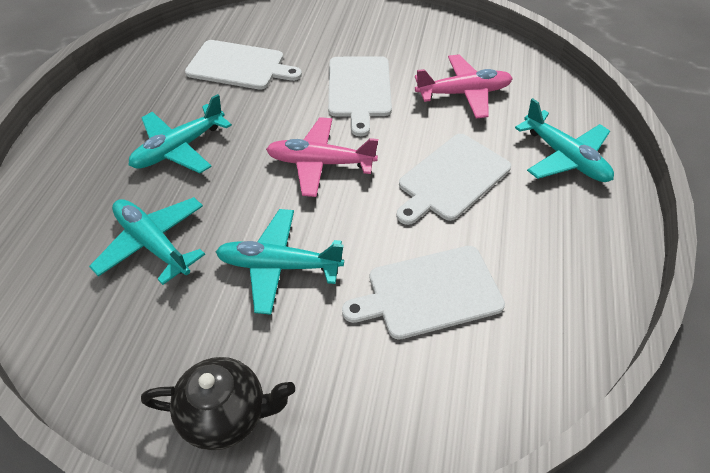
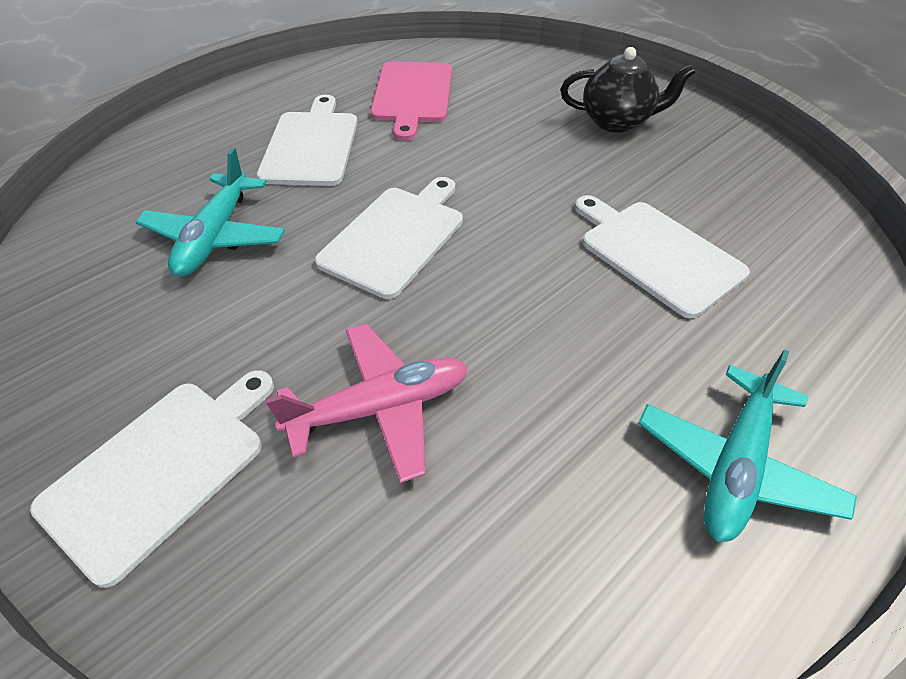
pink cutting board: none = 0 -> [370,61,452,141] = 1
pink plane: [266,117,378,197] [415,54,513,119] = 2 -> [265,324,468,483] = 1
turquoise plane: [89,197,205,285] [129,94,232,173] [216,209,344,315] [515,98,614,182] = 4 -> [135,148,285,276] [638,350,857,542] = 2

